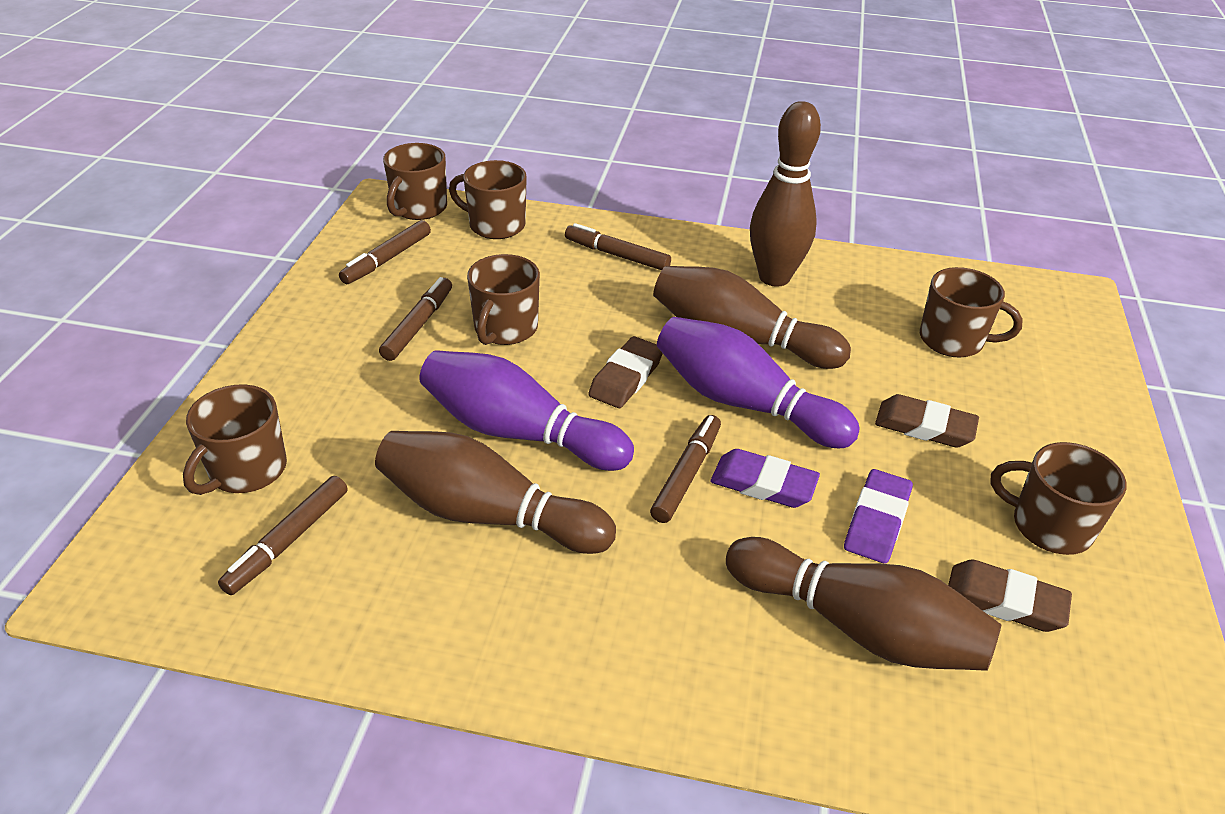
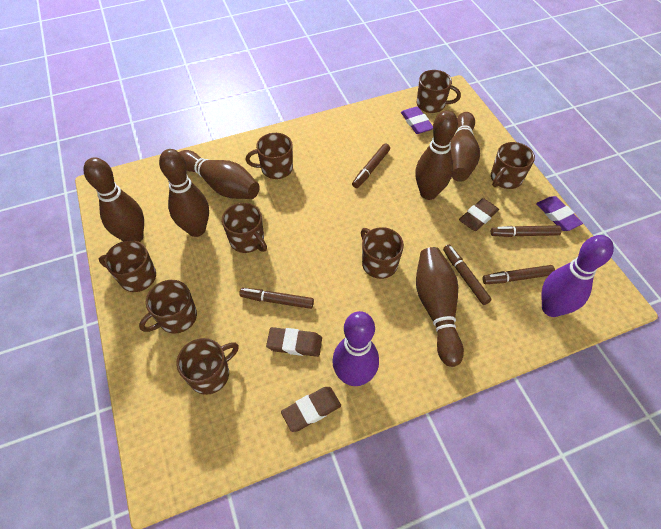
brown bowling pin: [375,431,616,554] [653,266,851,369] [726,537,1001,671] [750,101,821,287] = 4 -> [83,157,144,242] [159,149,209,237] [179,150,260,199] [415,110,458,200] [416,247,464,367] [451,112,480,182] = 6
brown mug: [183,384,287,495] [383,143,447,220] [449,160,527,239] [467,254,540,345] [920,267,1023,357] [990,442,1127,555] = 6 -> [99,240,156,292] [139,280,197,334] [176,338,239,395] [222,203,267,253] [245,133,293,179] [361,227,404,279] [417,70,461,113] [491,142,535,189] = 8

